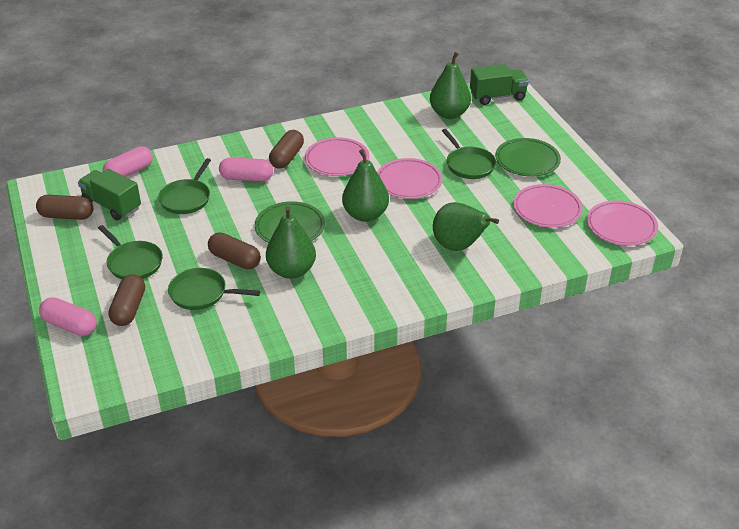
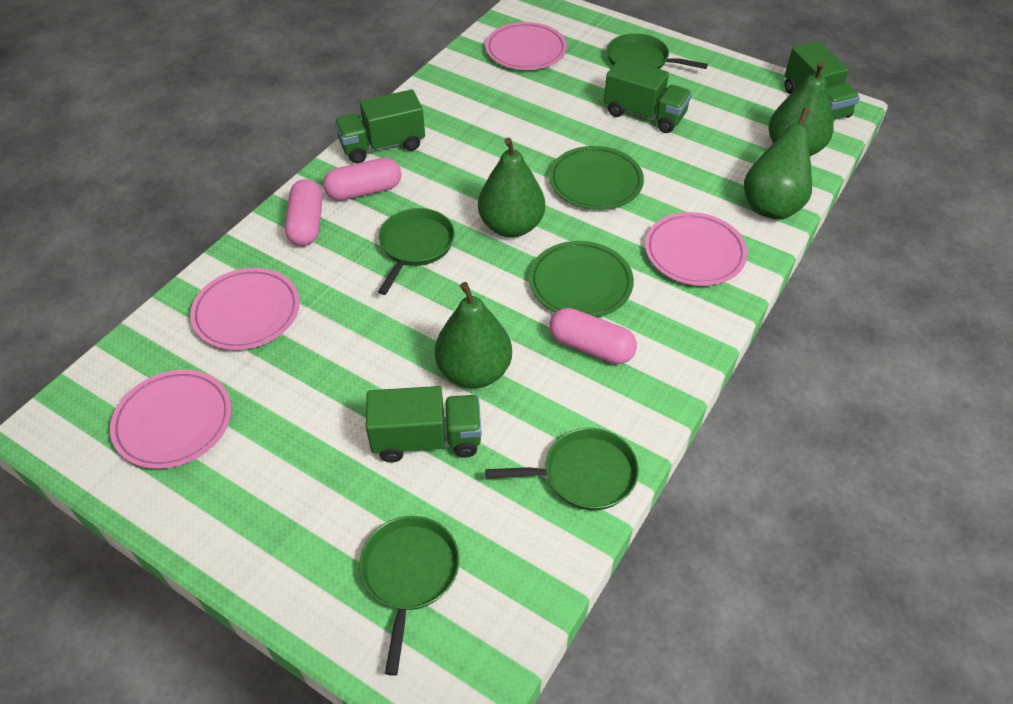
brown capsule: [36,195,93,220] [108,274,145,326] [208,232,261,269] [269,130,304,169] = 4 -> none = 0
green truck: [78,169,141,220] [470,64,529,105] = 2 -> [334,90,425,164] [366,386,482,462] [604,58,692,133] [784,41,860,120] = 4

